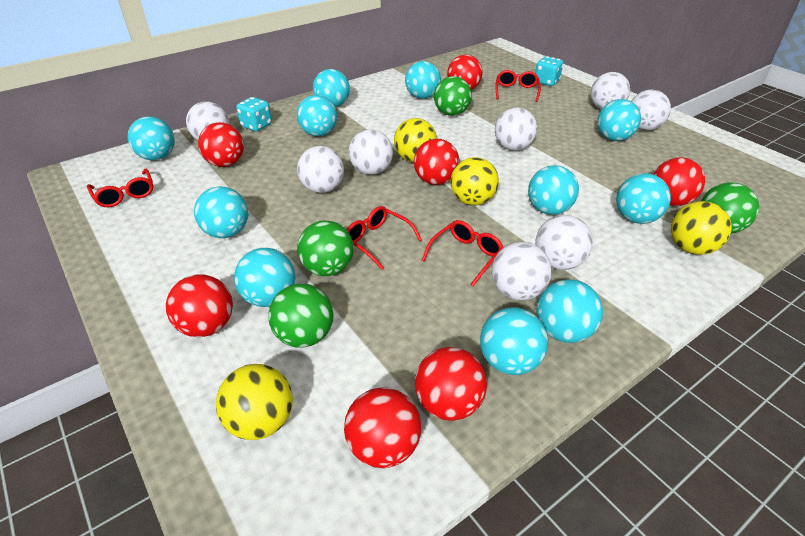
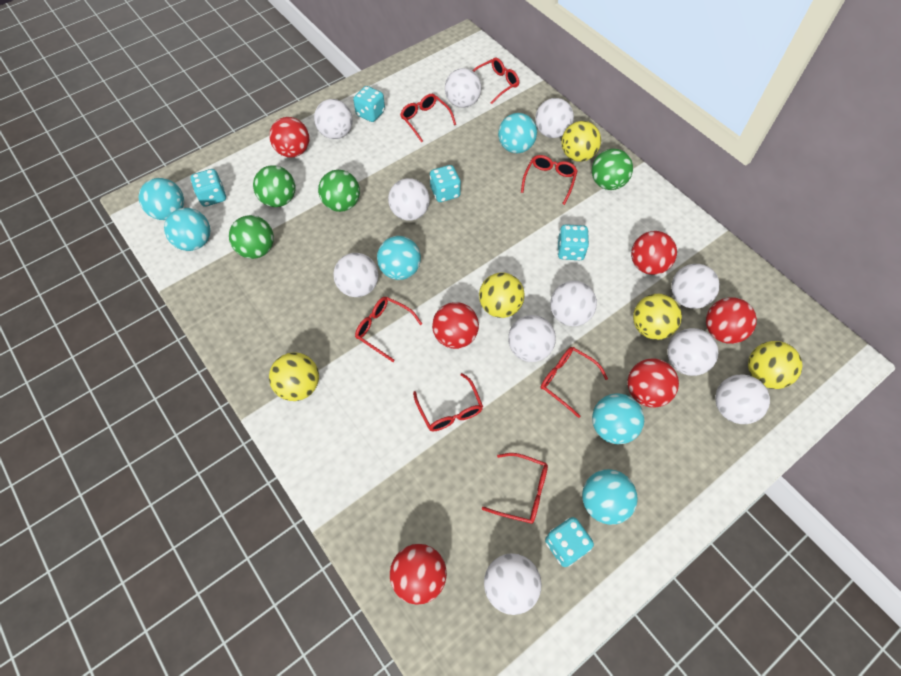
red ball: [166,274,233,337] [198,122,244,167] [344,387,421,468] [414,139,460,185] [415,347,487,421] [447,55,482,90] [653,157,705,206] = 7 -> [269,117,309,158] [390,544,447,605] [432,302,479,349] [628,358,679,408] [631,231,677,275] [706,297,757,344] = 6
red glasses: [87,169,153,207] [347,206,422,269] [422,220,503,287] [495,70,541,102] = 4 -> [355,297,422,362] [400,94,456,143] [413,373,483,431] [473,57,519,104] [482,453,548,524] [521,155,578,205] [541,347,608,418] = 7
turquoise ball: [128,116,175,160] [194,186,248,238] [234,248,295,307] [297,95,337,136] [313,69,350,107] [405,61,441,99] [480,307,548,375] [528,165,579,215] [537,279,603,343] [597,99,641,141] [616,173,671,224] = 11 -> [139,178,184,220] [164,208,210,251] [377,236,421,280] [498,113,537,153] [582,469,638,525] [592,394,644,444] = 6
turquoise dice: [236,97,272,131] [535,56,563,86] = 2 -> [191,169,226,207] [353,86,385,122] [430,165,461,202] [545,517,594,567] [557,224,589,260] = 5
white ball: [186,102,230,140] [297,146,344,193] [349,129,393,175] [492,242,552,300] [495,107,537,151] [535,215,593,270] [591,72,630,110] [631,90,671,131] = 8 -> [314,99,353,139] [333,253,379,297] [388,178,430,221] [445,68,481,108] [484,553,542,615] [508,315,556,362] [535,98,574,138] [550,281,597,326] [667,328,718,376] [671,264,720,309] [715,374,770,424] = 11
yellow ball: [216,364,293,440] [394,118,437,162] [451,157,499,206] [671,201,732,255] = 4 -> [269,352,319,401] [479,273,525,318] [561,121,601,162] [633,294,682,340] [748,341,802,389] = 5

